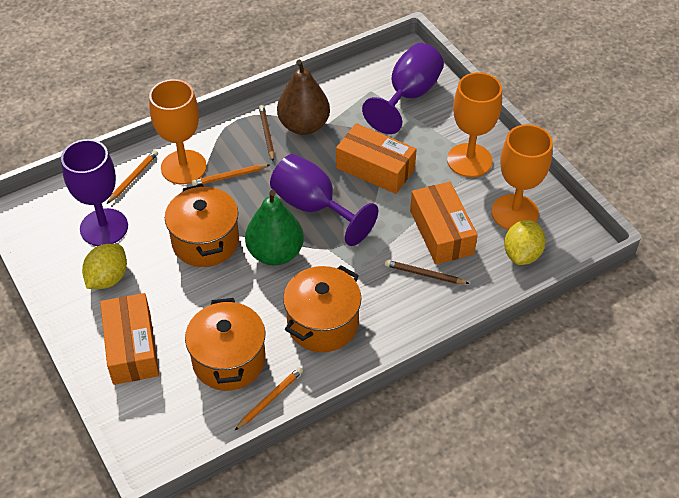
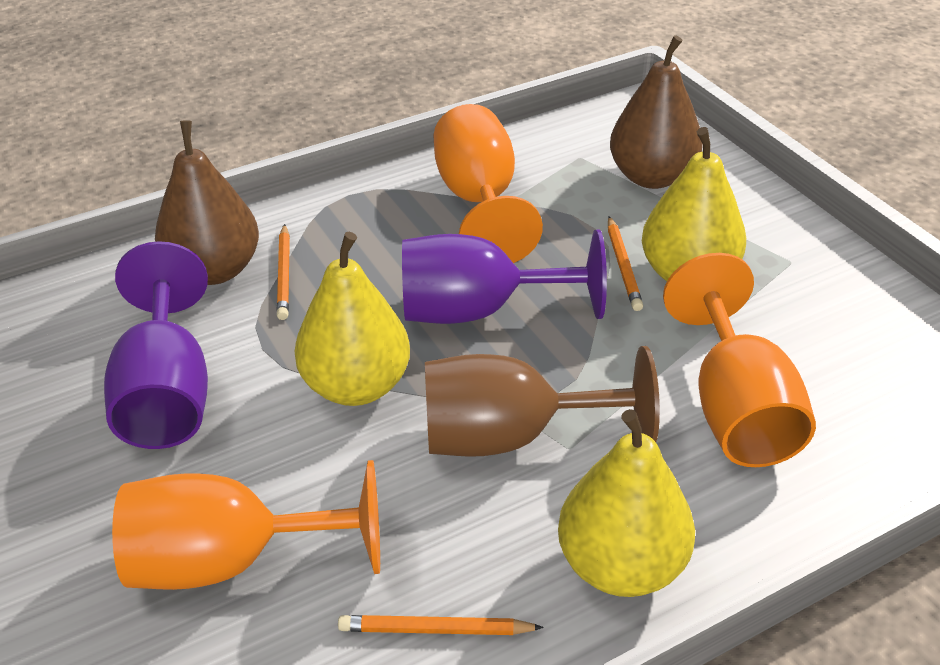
brown goblet: none = 0 -> [425,346,660,457] = 1
brown pear: [277,60,330,135] = 1 -> [155,120,259,285] [610,35,703,189] = 2
brown pencil: [259,105,274,161] [385,260,470,284] = 2 -> none = 0
green pear: [245,190,304,265] = 1 -> none = 0
orange box: [100,293,159,385] [336,123,417,194] [410,182,478,264] = 3 -> none = 0
orange pot: [165,184,239,267] [185,298,265,391] [283,265,362,352] = 3 -> none = 0
purple goblet: [61,139,128,246] [270,154,378,246] [362,43,444,134] = 3 -> [104,241,208,449] [402,230,607,324] = 2
yellow lemon: [82,244,127,289] [504,220,546,265] = 2 -> none = 0
yellow pear: none = 0 -> [295,232,410,406] [558,409,695,597] [642,127,746,281] = 3

